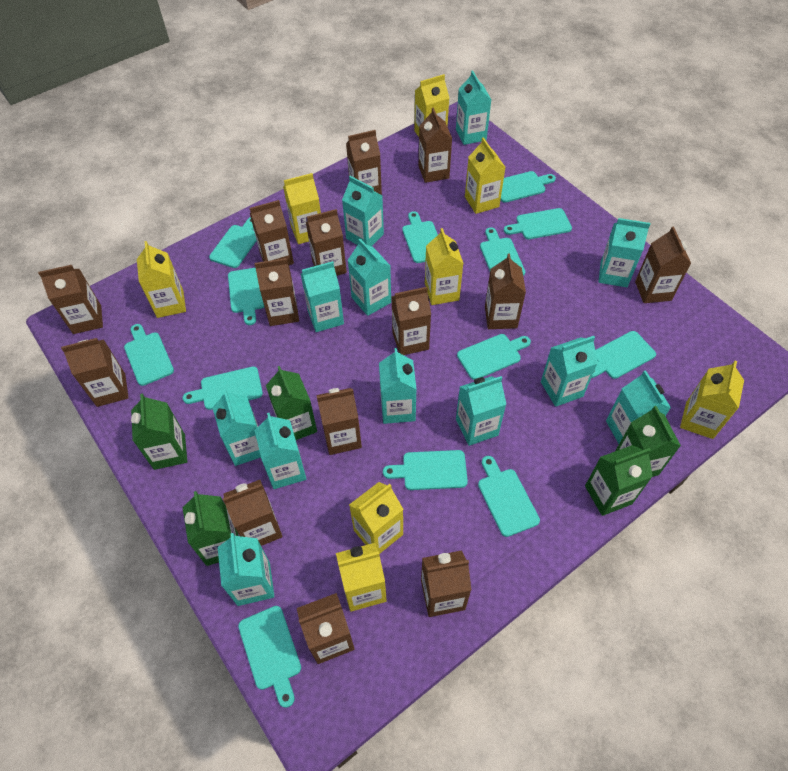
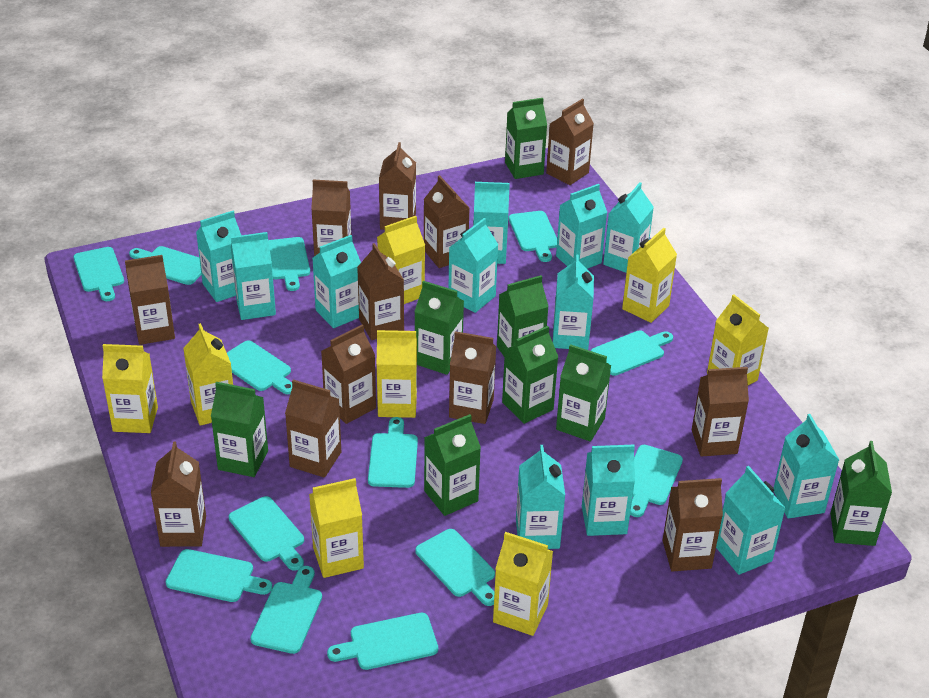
brown carton: [38,265,103,334] [61,338,129,407] [223,480,282,546] [250,200,294,265] [254,258,299,326] [297,593,355,664] [306,209,347,276] [316,388,362,455] [346,130,382,194] [391,287,431,355] [419,107,452,183] [421,550,471,617] [485,253,526,329] [635,227,691,303] = 14 -> [125,255,175,345] [151,441,206,547] [285,380,341,478] [311,180,351,256] [321,325,376,424] [357,243,404,340] [379,142,416,230] [424,175,469,268] [449,331,496,424] [546,98,594,185] [662,478,723,571] [692,367,749,457] = 12
green carton: [131,393,187,470] [182,491,238,566] [266,366,317,440] [585,445,653,516] [615,406,681,477] = 5 -> [211,382,268,477] [414,281,464,375] [424,414,481,516] [497,275,549,357] [502,326,558,424] [505,98,547,179] [556,344,611,442] [830,441,892,546] = 8

